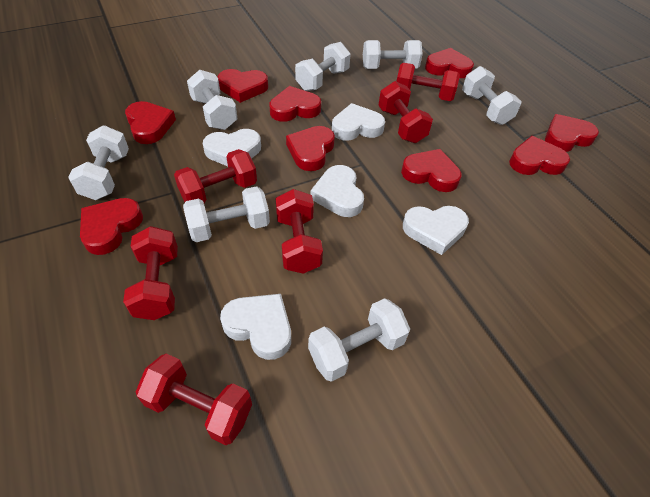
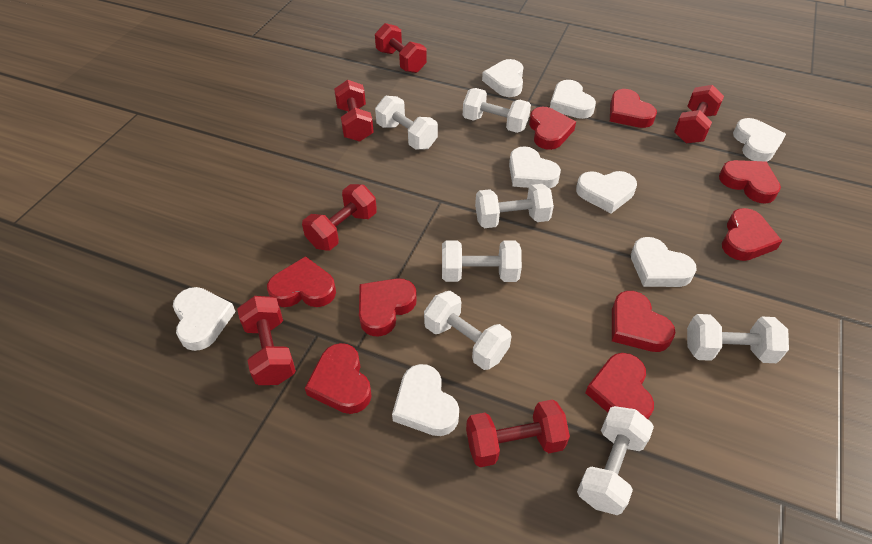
white heart: [203,129,261,166] [220,294,291,360] [311,165,364,217] [332,103,385,141] [403,206,469,255] = 5 -> [173,287,236,351] [392,364,459,436] [482,59,523,97] [509,146,561,188] [550,80,596,119] [576,171,637,213] [631,237,697,287] [733,118,786,162] = 8

